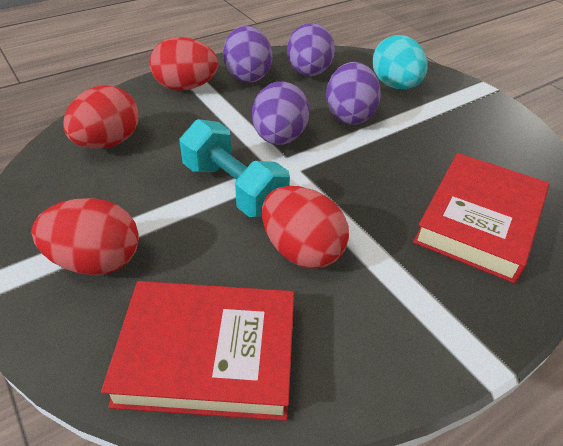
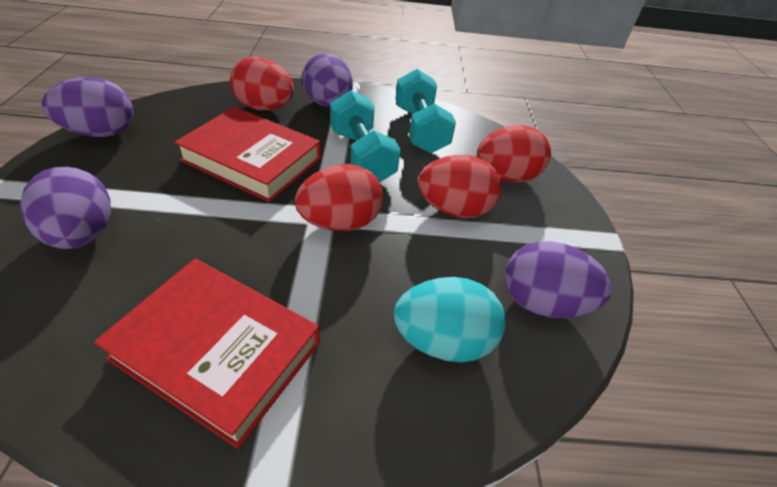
turquoise dumbbell: [179,119,290,217] = 1 -> [330,90,401,182] [395,69,456,153] = 2

